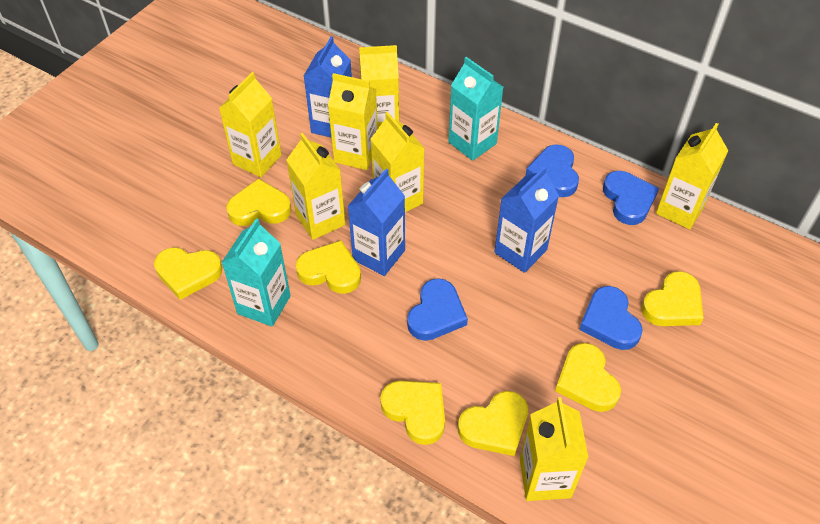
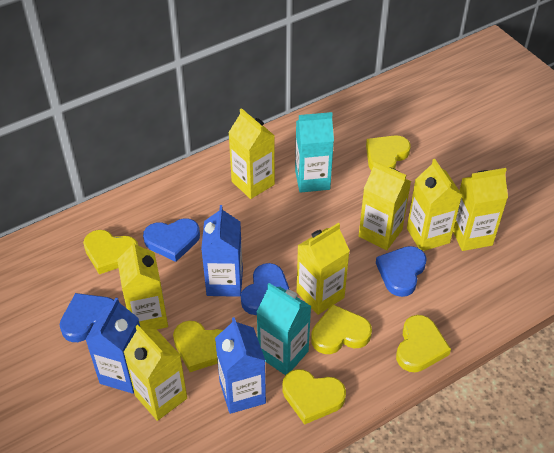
yellow heart: [154,247,222,300] [226,178,292,226] [296,241,361,294] [380,381,445,445] [458,391,528,456] [555,343,621,412] [641,271,704,326] = 7 -> [83,230,138,274] [173,321,223,372] [282,369,346,425] [311,304,372,354] [366,135,411,171] [396,315,451,372] = 6

